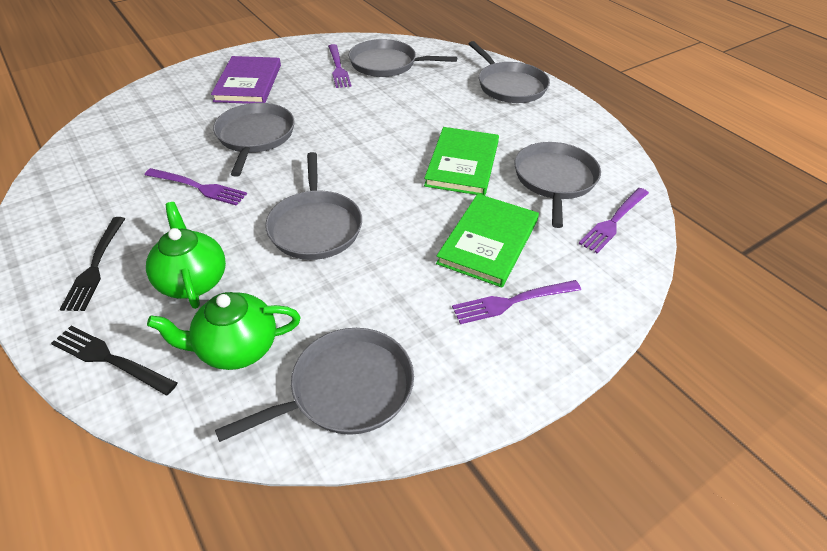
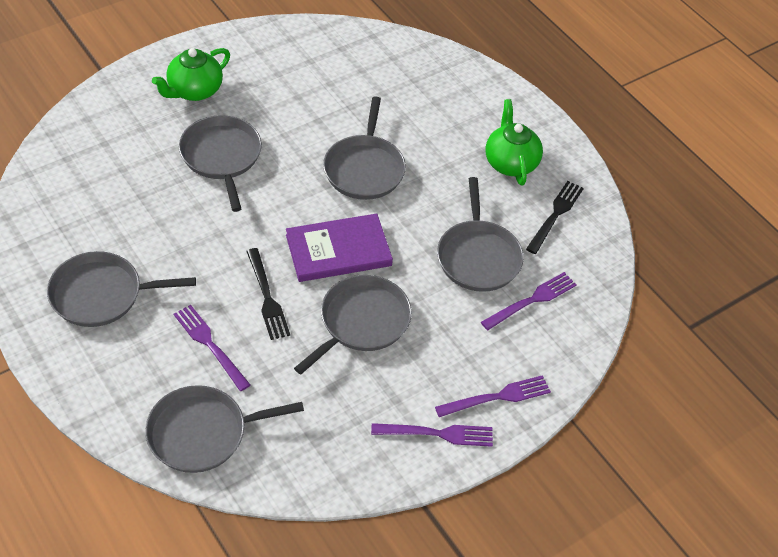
green book: [424,127,499,196] [436,194,539,288] = 2 -> none = 0

